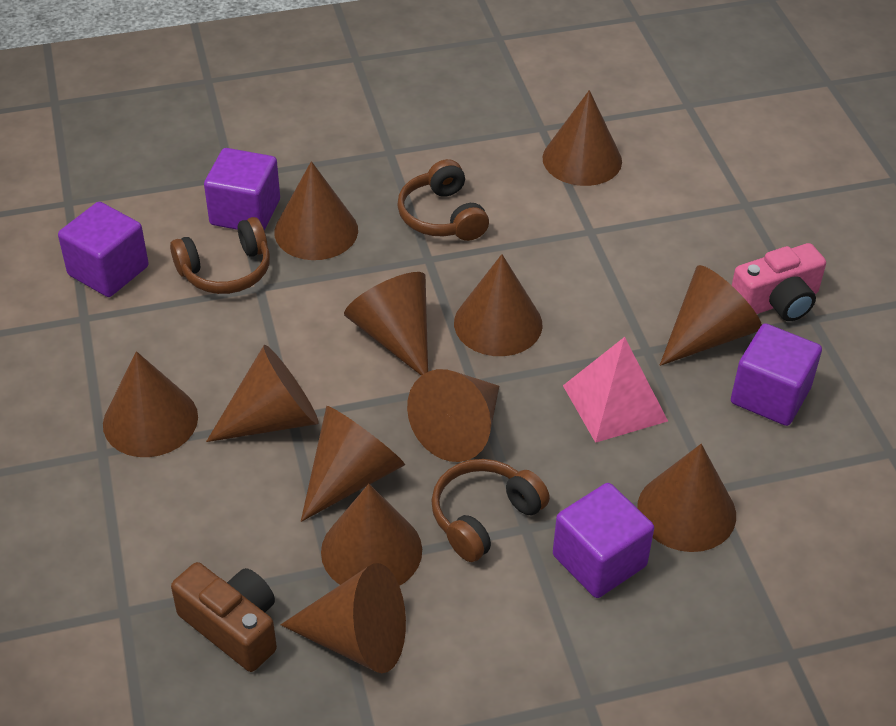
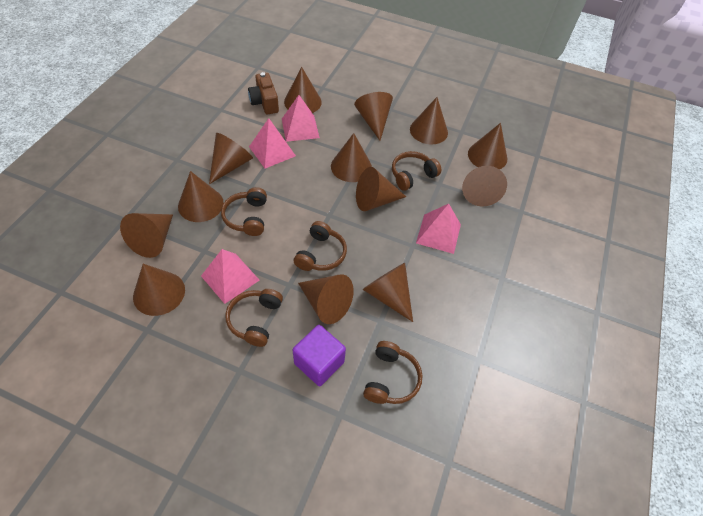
brown cone: [103,351,198,457] [206,345,319,442] [274,161,358,260] [281,563,406,673] [301,406,405,522] [321,484,422,586] [344,272,428,376] [407,369,499,462] [454,254,542,356] [543,90,622,186] [637,444,736,552] [660,265,762,366] = 12 -> [120,213,173,258] [133,264,185,316] [178,171,224,222] [209,133,253,184] [284,67,322,113] [298,274,354,324] [331,133,372,182] [354,92,393,141] [356,167,406,211] [362,263,413,322] [410,97,448,144] [462,166,507,207] [468,123,507,169] = 13
brown headphones: [170,217,270,294] [397,159,489,241] [431,459,550,562] = 3 -> [221,187,267,236] [226,289,283,347] [294,221,347,271] [363,341,422,404] [392,151,441,191] = 5
pink camera: [732,243,826,321] = 1 -> none = 0
pink pyramid: [563,337,668,443] = 1 -> [201,249,260,304] [249,118,296,168] [282,95,320,142] [416,204,461,254] = 4
purple cube: [58,202,149,297] [204,148,280,231] [553,483,654,598] [731,323,822,426] = 4 -> [293,325,346,386] = 1

